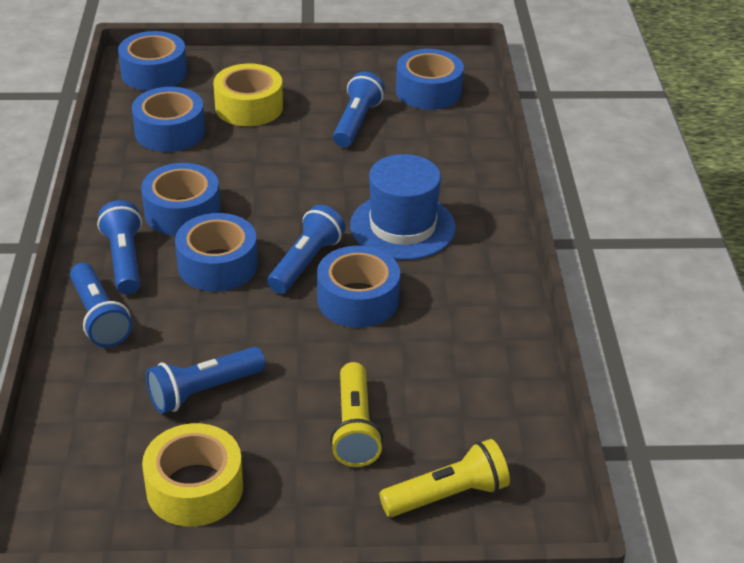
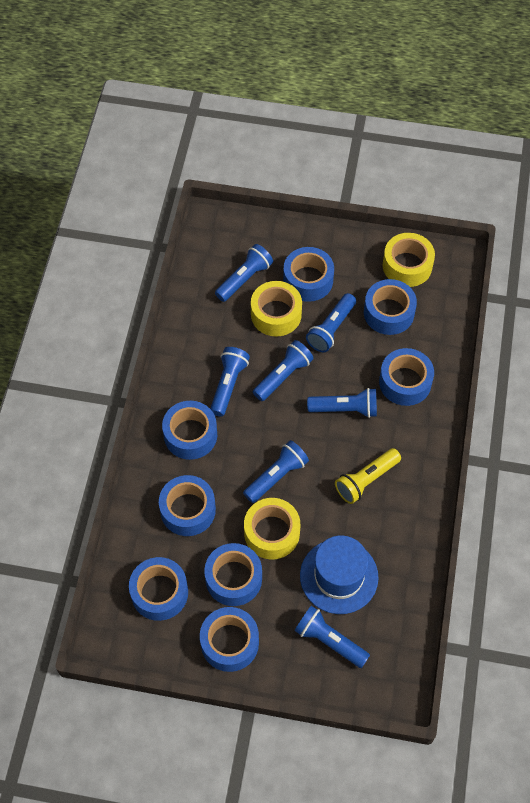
blue flashlight: [70,263,132,347] [97,200,142,295] [146,347,266,414] [267,205,345,294] [333,72,385,147] = 5 -> [210,347,250,417] [215,244,273,302] [243,440,309,503] [253,340,313,401] [295,606,370,668] [306,293,356,352] [307,388,377,418] = 7
blue tape: [118,31,187,91] [132,87,205,152] [141,163,221,236] [175,213,258,292] [317,246,400,328] [396,49,464,110] = 6 -> [129,557,188,621] [159,475,216,536] [162,401,217,460] [200,607,259,672] [204,543,262,606] [283,247,334,302] [364,279,417,335] [379,348,434,406] = 8
yellow flashlight: [330,362,383,467] [379,439,510,517] = 2 -> [335,448,401,504] = 1
yellow tape: [142,423,243,527] [213,64,283,126] = 2 -> [244,498,300,559] [251,281,302,337] [383,233,435,287] = 3

